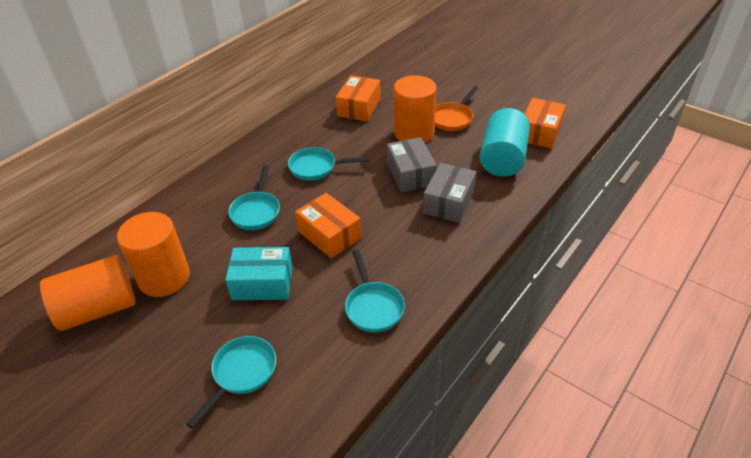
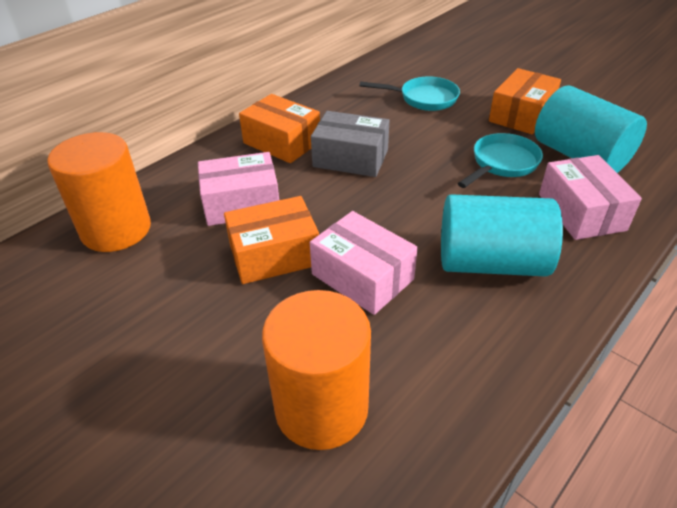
grey box: [387,137,437,193] [423,163,476,223] = 2 -> [311,111,389,177] = 1
orange cylinder: [40,255,136,331] [117,212,190,297] [394,75,437,143] = 3 -> [47,132,151,252] [262,290,371,450] = 2
orange pan: [435,86,479,131] = 1 -> none = 0
pink box: none = 0 -> [198,152,279,226] [310,211,418,315] [539,155,642,240] = 3
turquoise box: [225,247,293,300] = 1 -> none = 0
turquoise cylinder: [480,108,530,177] = 1 -> [441,194,563,277] [535,85,647,173] = 2
turquoise pan: [186,336,276,429] [228,165,280,230] [288,147,370,181] [345,250,405,333] = 4 -> [359,77,460,111] [458,133,543,188] = 2

